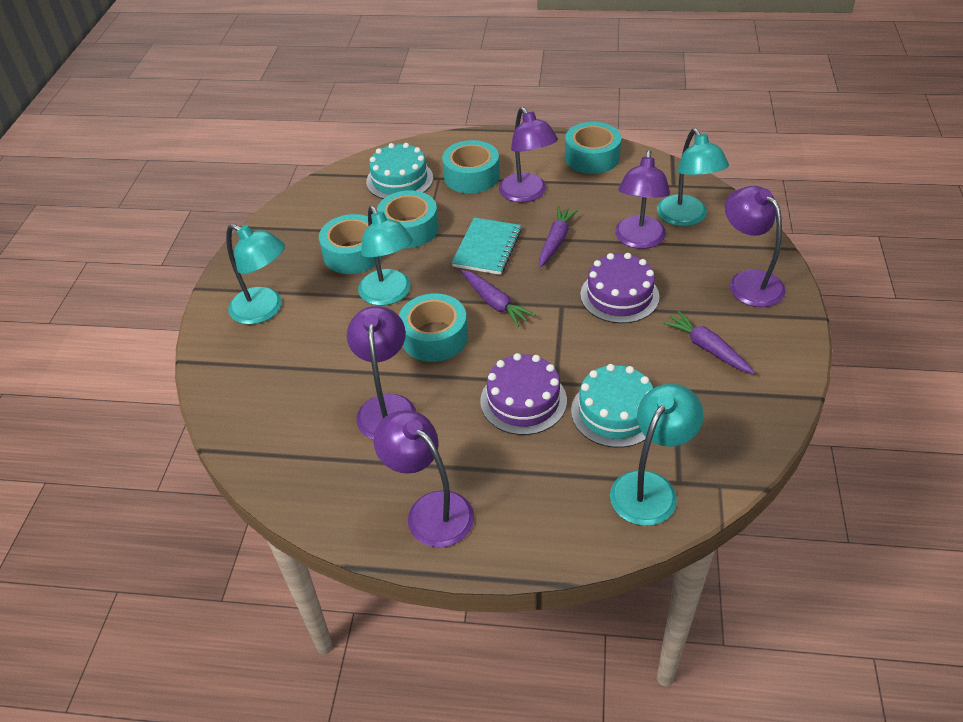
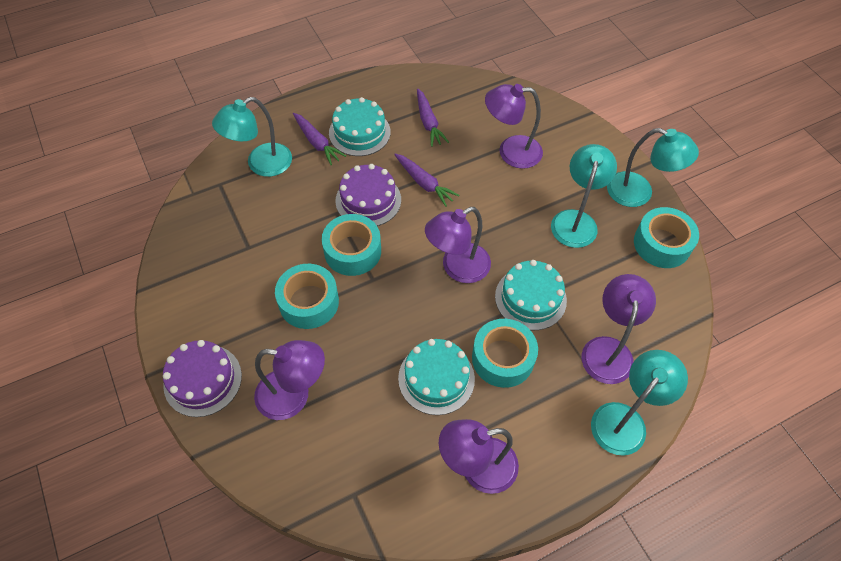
turquoise cake: [366,143,433,199] [571,364,653,448] = 2 -> [329,97,391,156] [398,339,475,415] [495,260,567,330] = 3
turquoise notebook: [451,217,522,275] = 1 -> none = 0
turquoise tape: [319,214,383,274] [377,190,439,248] [399,294,468,362] [442,140,500,194] [565,122,621,174] = 5 -> [275,264,339,329] [322,214,381,276] [472,319,538,388] [634,207,699,268] = 4

